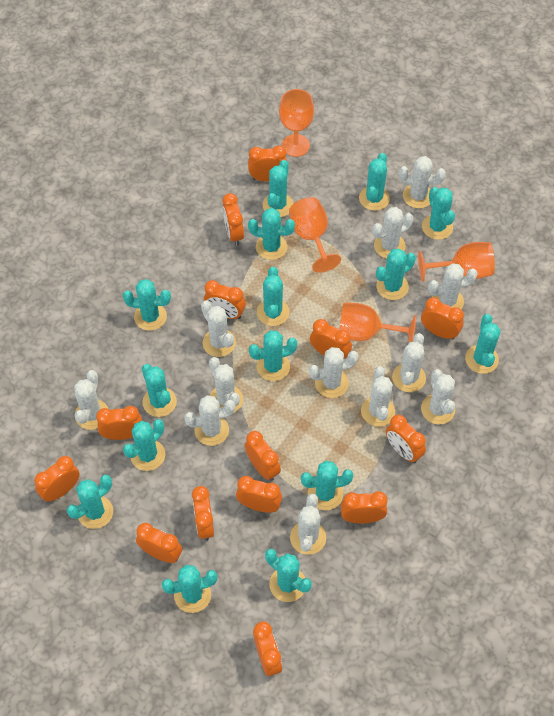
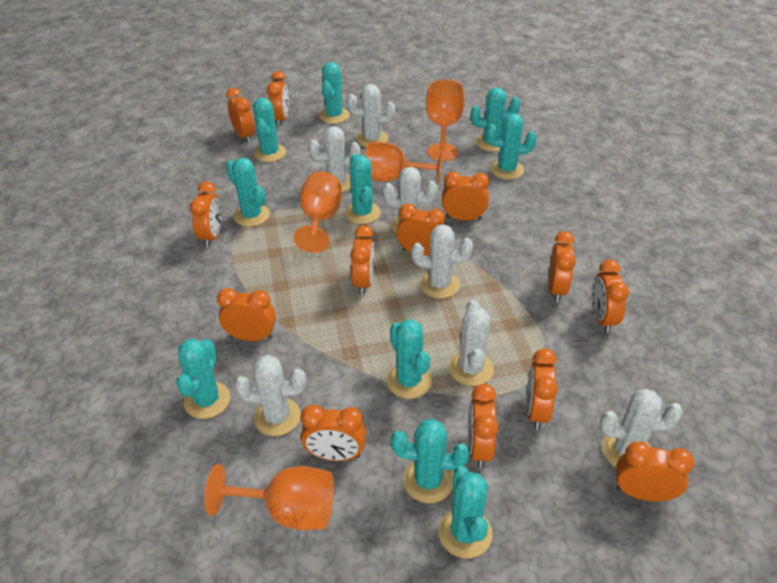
orange clock: [34,456,80,502] [96,406,142,440] [136,523,182,563] [192,486,214,541] [204,280,246,319] [223,193,244,246] [236,476,282,513] [245,431,281,481] [248,146,287,182] [253,621,282,676] [310,319,352,359] [341,491,388,524] [386,415,426,463] [421,297,464,339] = 14 -> [190,181,222,247] [217,288,276,341] [226,88,255,143] [267,71,289,126] [301,405,366,461] [350,225,375,295] [396,203,445,256] [442,172,489,221] [469,384,498,468] [527,348,558,430] [549,231,576,302] [592,260,629,333] [616,441,694,501] = 13
turquoise cactus: [67,474,113,529] [123,279,171,331] [123,419,165,471] [142,364,177,417] [162,565,218,613] [248,208,295,260] [249,330,297,381] [257,267,289,326] [263,160,293,217] [265,549,312,602] [301,461,353,510] [359,153,390,211] [376,248,416,300] [422,187,455,240] [465,314,501,374] = 15 -> [176,338,231,419] [226,158,270,227] [253,98,286,162] [319,62,350,124] [345,154,381,224] [386,319,432,399] [391,419,470,503] [438,466,493,558] [471,87,520,152] [486,113,537,180] = 10
white cactus: [74,370,108,430] [184,395,235,446] [201,300,236,357] [209,357,243,413] [290,494,326,555] [309,347,359,398] [361,366,395,427] [372,207,413,259] [392,333,426,392] [399,156,446,208] [421,369,455,425] [428,263,478,309] = 12 -> [234,355,306,436] [308,126,361,192] [347,84,395,147] [383,167,438,233] [412,224,473,298] [449,300,494,386] [600,389,683,467] = 7

